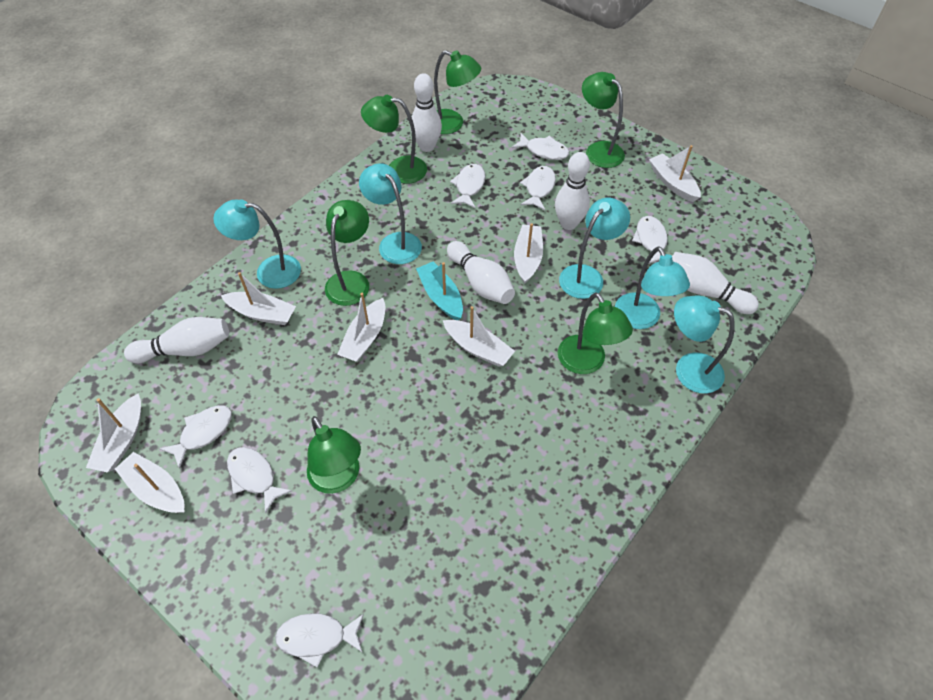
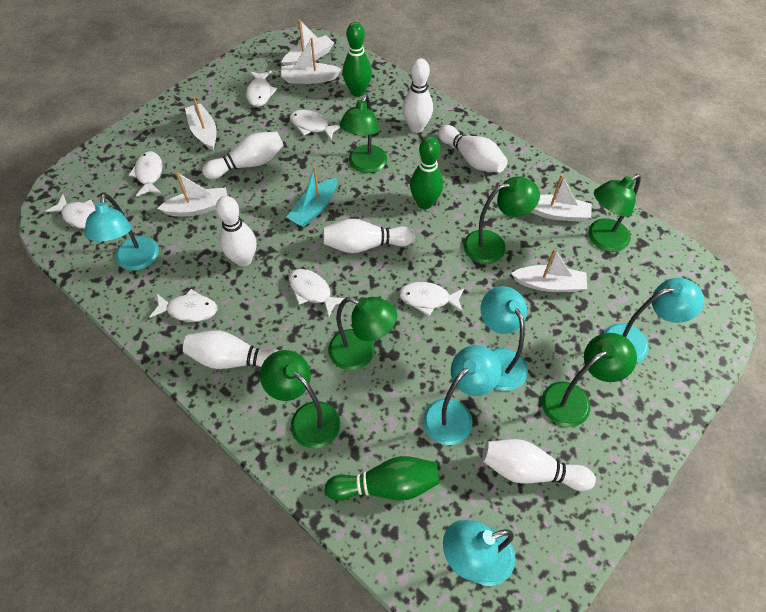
green bowling pin: none = 0 -> [325,456,440,501] [343,22,372,97] [410,136,443,209] = 3
white boat: [86,393,141,473] [115,452,184,513] [221,272,296,325] [337,293,385,362] [443,306,515,367] [514,223,543,284] [649,145,701,202] = 7 -> [157,172,227,216] [185,96,216,150] [281,38,341,84] [282,19,334,66] [511,248,587,292] [531,174,592,222] = 6
white bowling pin: [124,317,229,363] [410,73,442,152] [447,241,515,304] [555,152,590,230] [672,252,759,314] = 5 -> [183,330,280,369] [202,131,284,179] [216,196,256,267] [323,219,415,253] [402,58,433,133] [438,125,508,173] [482,439,596,491] = 7

